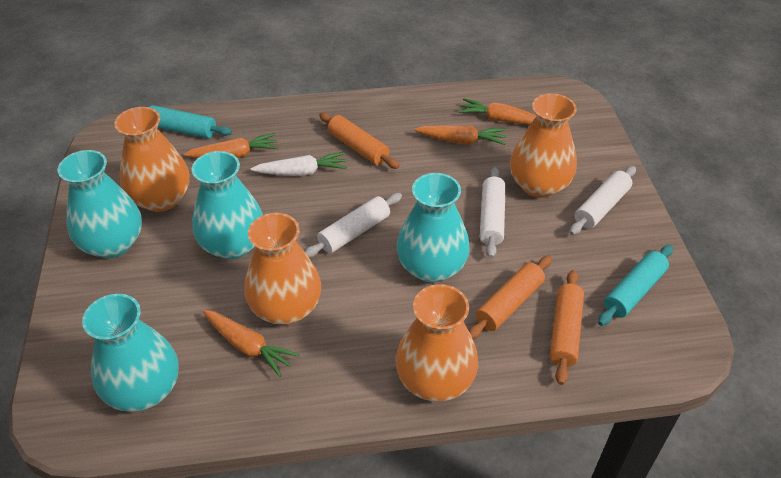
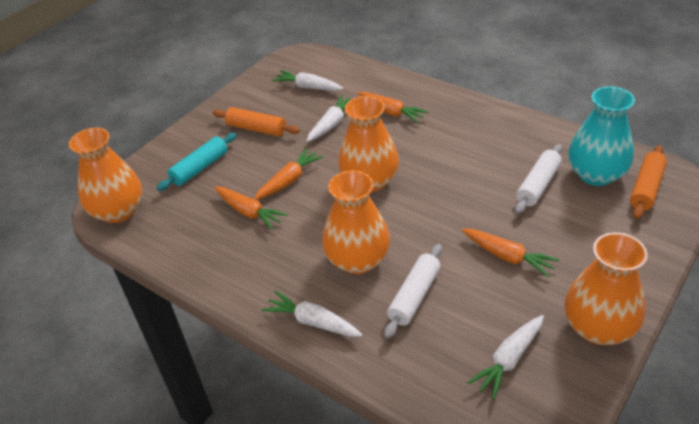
orange rolling pin: [319,113,400,169] [468,256,552,339] [550,270,584,385] = 3 -> [213,107,300,136] [630,145,667,219] = 2
turquoise rolling pin: [149,105,232,138] [598,245,673,326] = 2 -> [157,132,237,191] = 1
turquoise vase: [57,150,142,258] [82,294,178,412] [192,151,263,259] [397,173,470,283] = 4 -> [568,86,635,186] = 1
white carrot: [251,152,347,176] = 1 -> [262,290,362,337] [272,70,344,91] [306,95,351,142] [467,315,544,400] = 4
white rolling pin: [305,193,402,258] [480,167,506,258] [569,166,636,235] = 3 -> [384,244,442,338] [515,144,562,214] = 2

